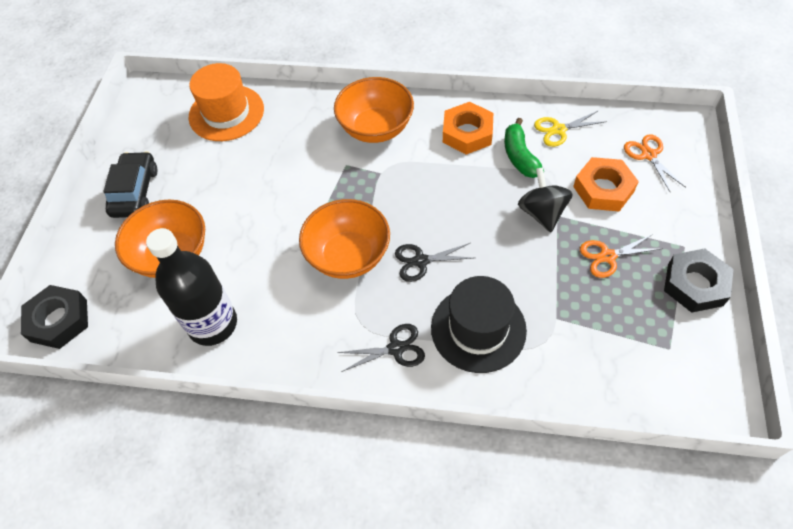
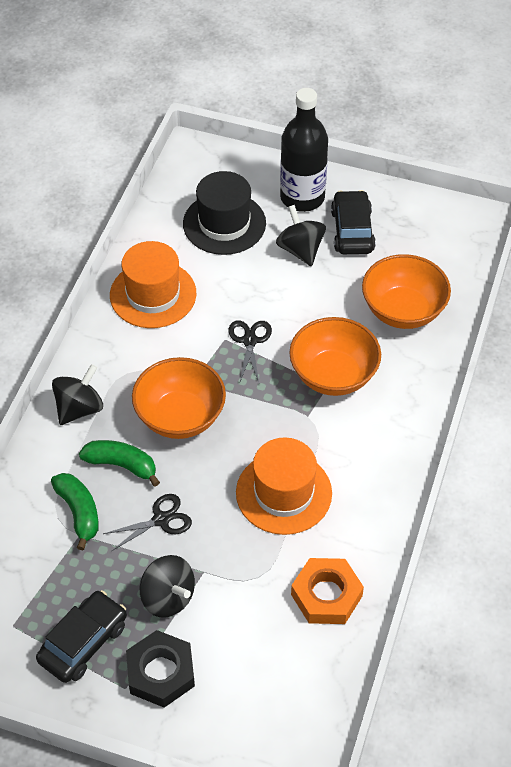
black car: [103,151,158,218] = 1 -> [36,590,127,683] [331,190,376,254] = 2
black nut: [21,285,88,349] [664,249,733,313] = 2 -> [126,630,195,708] = 1
black spinning top: [518,167,573,232] = 1 -> [52,364,103,425] [140,555,195,618] [276,205,326,266] = 3
green banana: [504,118,544,178] = 1 -> [51,473,99,550] [79,440,160,486] = 2
orange hat: [189,63,264,141] = 1 -> [110,241,196,328] [236,437,332,535] = 2
orange nut: [443,102,493,155] [573,157,639,212] = 2 -> [291,558,364,624] = 1
orange scissors: [580,234,663,278] [624,134,686,193] = 2 -> none = 0
yellow scissors: [534,111,607,147] = 1 -> none = 0

